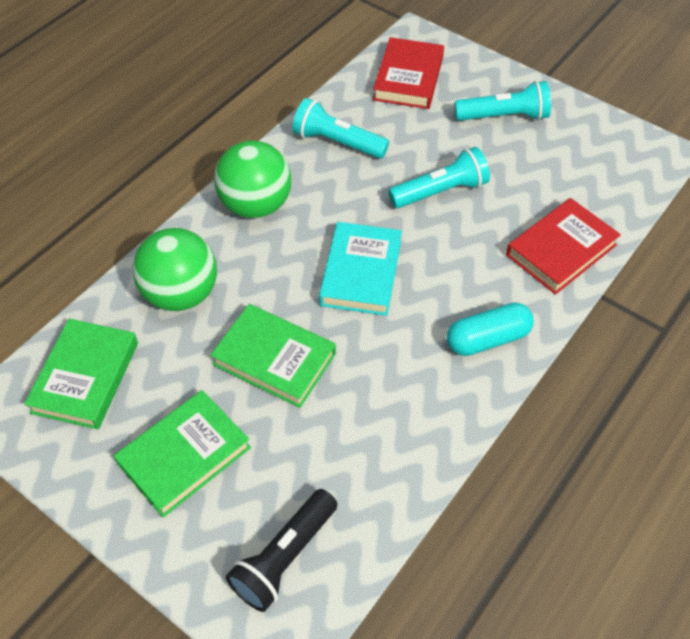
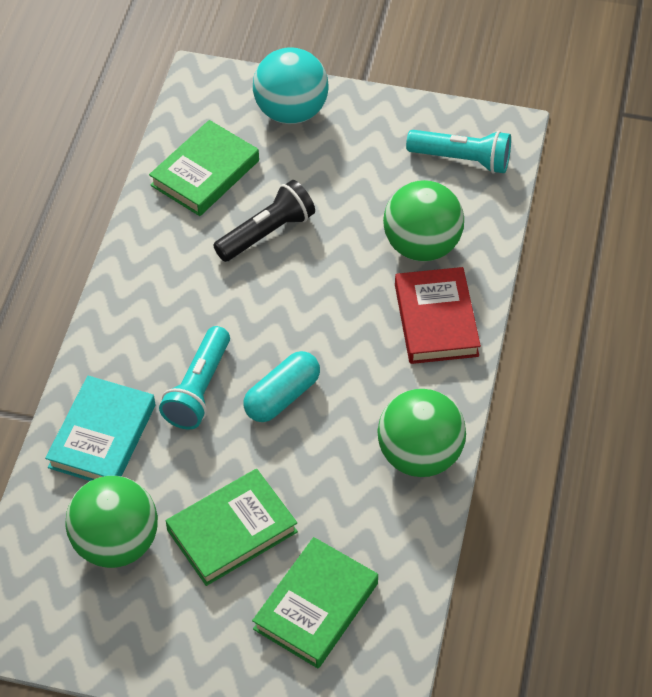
green ball: [132,228,217,311] [214,140,291,219] = 2 -> [66,476,158,568] [377,389,466,477] [383,180,464,262] = 3
red book: [373,37,444,109] [506,198,621,294] = 2 -> [395,267,481,364] = 1
turquoise ball: none = 0 -> [253,47,329,124] = 1
turquoise flashlight: [293,98,389,159] [388,147,490,208] [454,81,551,121] = 3 -> [159,326,230,430] [406,130,511,174] = 2

